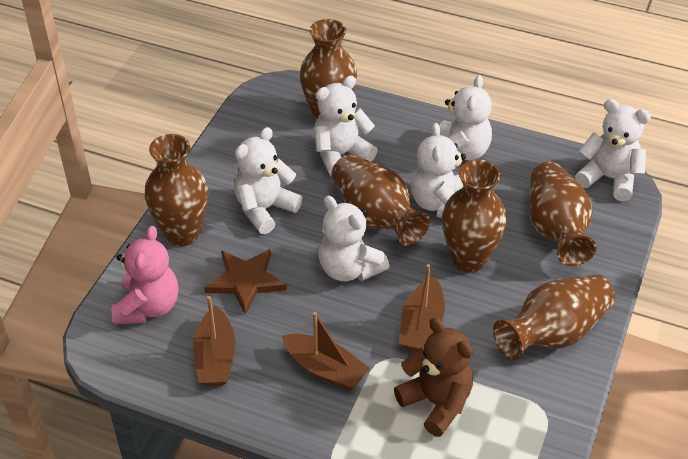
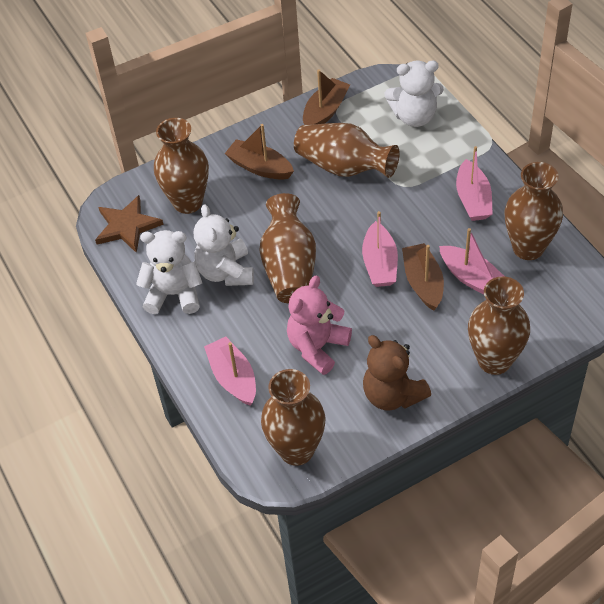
pink boat: none = 0 -> [204,337,256,405] [362,211,398,287] [439,228,505,294] [456,146,493,221] = 4
white teddy bear: [234,127,302,234] [314,75,378,177] [319,196,389,281] [411,123,466,218] [440,75,492,161] [575,99,651,201] = 6 -> [136,230,202,314] [194,204,254,286] [385,61,444,127] = 3

